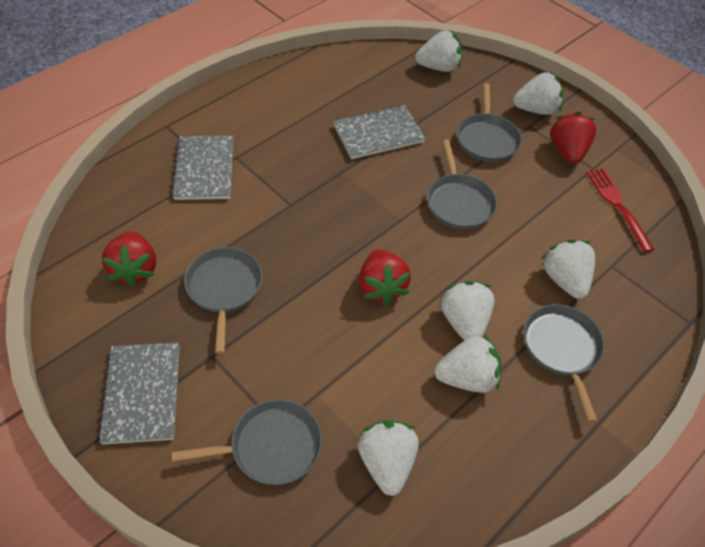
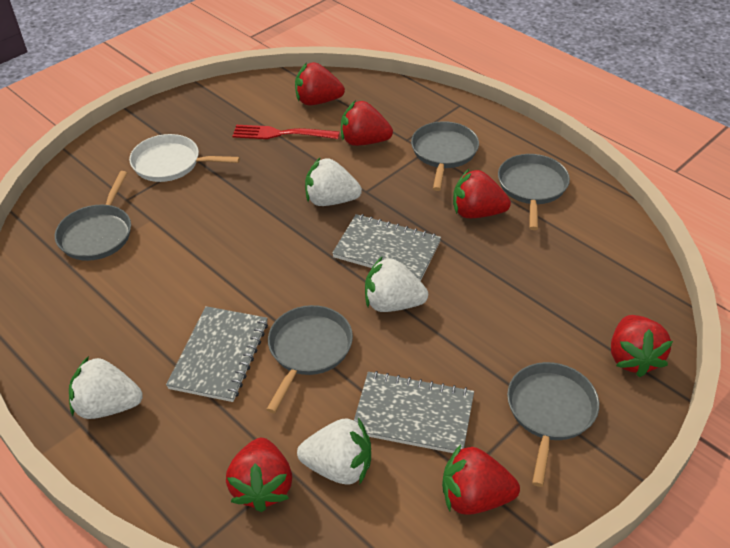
red strawberry: [102,232,156,287] [359,249,411,305] [550,112,596,164] = 3 -> [226,438,292,512] [295,62,345,105] [341,100,393,146] [442,445,520,515] [453,169,511,218] [611,315,673,378] = 6
white pan: none = 0 -> [129,134,240,182] = 1
white strawberry: [358,420,419,496] [415,30,462,72] [435,334,502,393] [441,281,495,341] [513,72,563,115] [541,239,595,299] = 6 -> [69,356,143,419] [297,418,371,484] [305,158,362,206] [365,256,428,312] = 4

